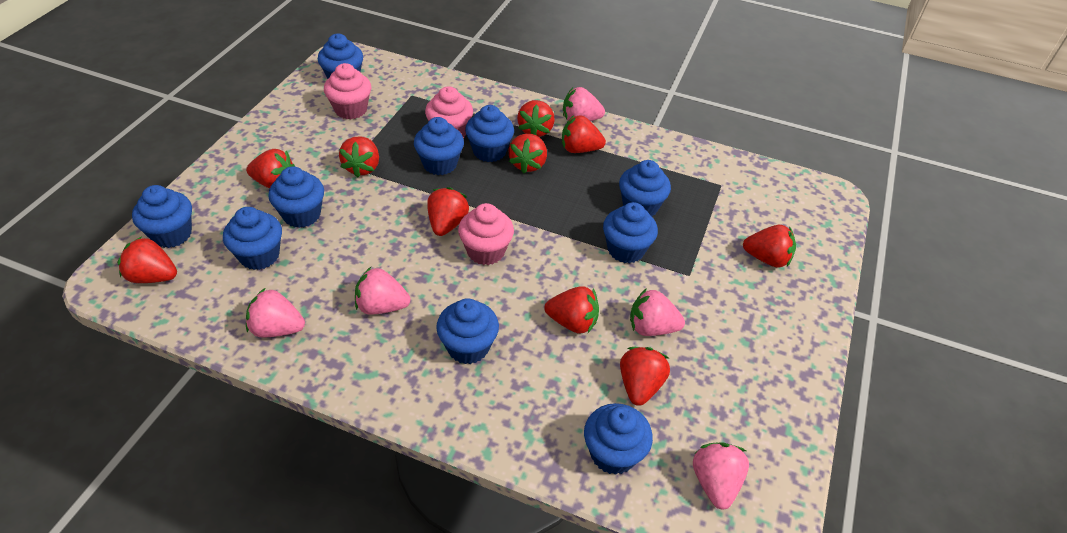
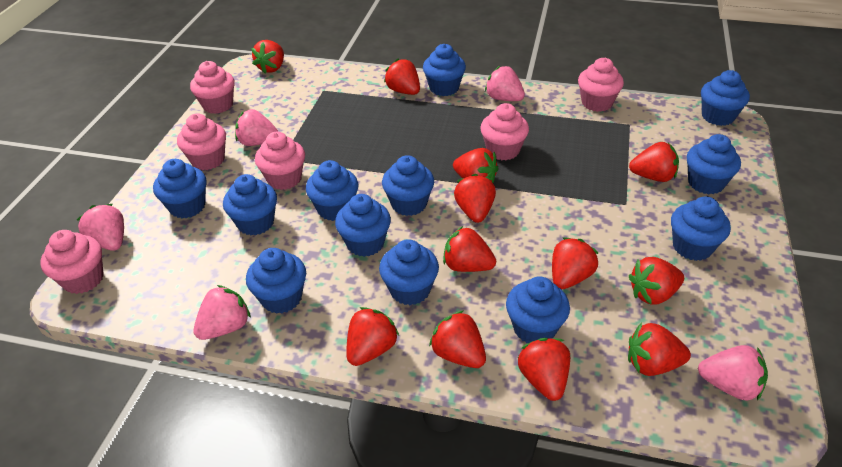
blue cupcake: [132,185,192,248] [223,207,282,270] [268,166,324,228] [318,34,363,79] [414,117,464,175] [436,298,499,364] [465,105,514,162] [584,403,653,475] [603,202,658,263] [619,160,671,216] = 10 -> [153,159,207,219] [223,174,277,235] [246,248,306,314] [306,160,358,221] [335,194,391,257] [379,239,439,305] [382,155,434,216] [423,44,466,96] [506,276,570,343] [671,196,731,261] [687,134,741,194] [701,70,750,126] = 12
pink cupcake: [324,63,371,119] [425,86,473,138] [458,203,514,265] = 3 -> [40,230,104,294] [177,113,226,170] [190,61,235,114] [255,132,305,190] [480,103,529,160] [578,58,624,112] = 6
red strawberry: [117,236,177,283] [246,149,295,189] [339,137,379,177] [427,187,469,236] [509,134,547,173] [517,100,555,137] [544,286,599,334] [562,115,606,153] [620,347,670,406] [743,225,796,267] = 10 -> [251,40,284,73] [346,307,399,366] [384,59,420,95] [429,310,486,368] [443,226,496,272] [453,148,499,183] [454,174,496,223] [518,338,570,401] [552,237,598,289] [628,322,691,376] [629,142,679,182] [629,257,684,305] = 12

